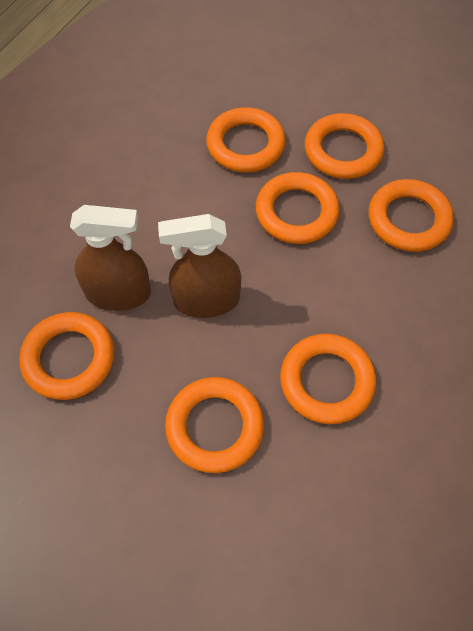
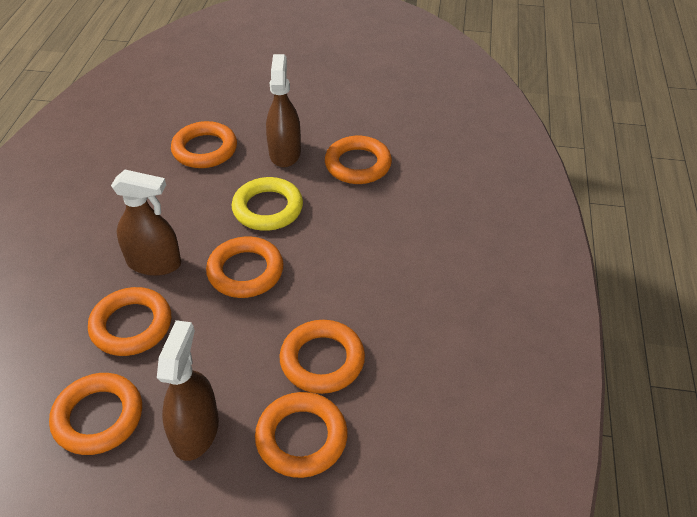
brown spray bottle: [70,205,151,311] [158,214,241,318] = 2 -> [111,170,181,276] [157,320,219,461] [266,54,301,167] = 3
yellow ring: none = 0 -> [231,177,303,231] = 1

